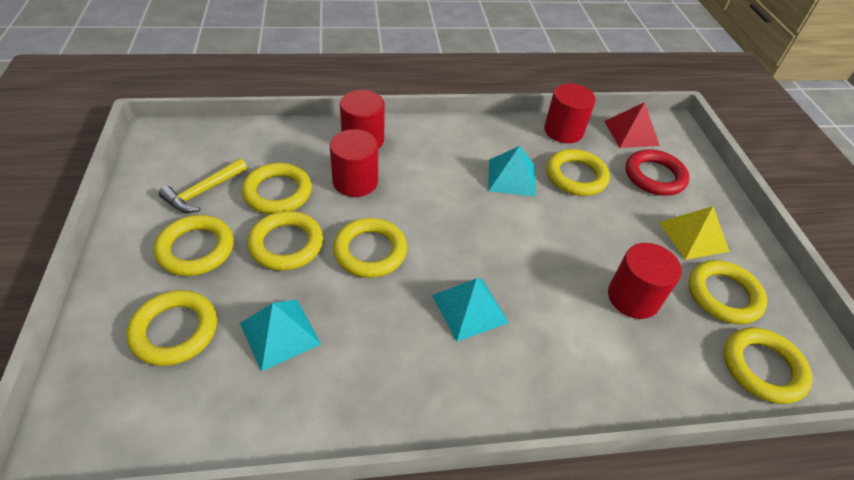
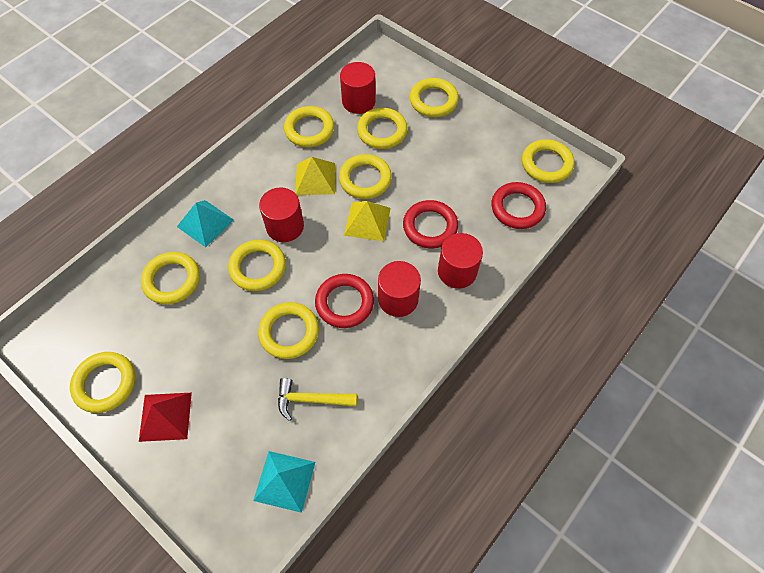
red ring: [626,149,689,196] = 1 -> [315,274,374,328] [403,200,458,249] [492,182,546,229] = 3
turquoise pyramid: [240,299,321,372] [432,278,509,342] [488,146,536,197] = 3 -> [177,200,234,247] [253,451,315,513] = 2
yellow pyramid: [659,206,729,260] = 1 -> [295,157,335,195] [344,201,391,241] = 2
yellow ring: [126,290,217,366] [154,215,234,276] [242,163,312,214] [247,211,323,271] [333,218,407,278] [546,149,610,196] [689,260,767,324] [724,327,812,404] = 8 -> [70,352,135,413] [141,252,200,304] [228,240,286,291] [258,302,319,359] [284,106,334,147] [339,154,392,199] [357,108,407,149] [410,78,459,117] [522,139,574,183] = 9

